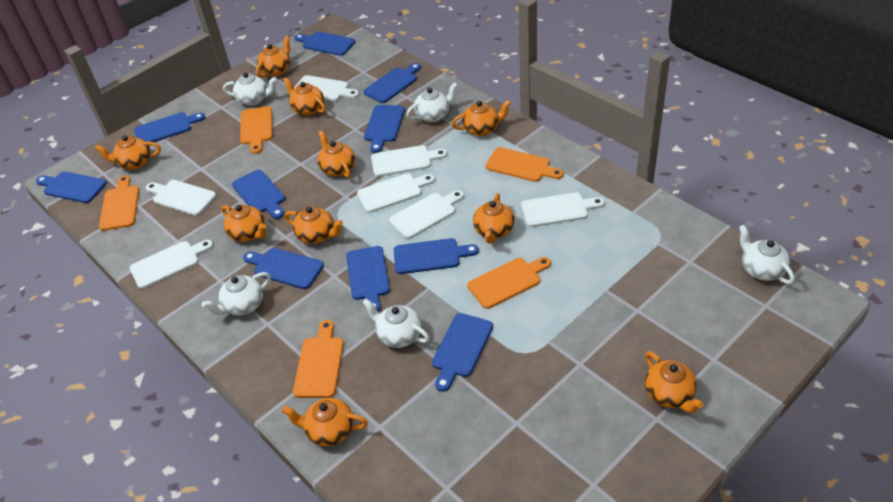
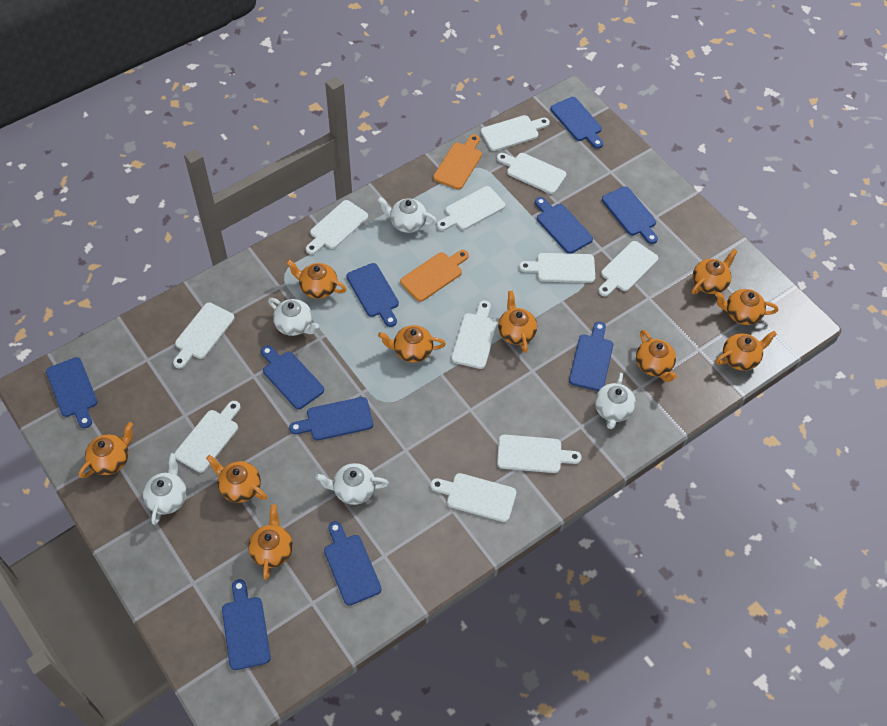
orange cutting board: [99,175,139,231] [240,106,272,154] [293,320,344,398] [467,257,551,309] [486,147,564,182] = 5 -> [400,250,469,302] [433,134,482,190] = 2
white cutting board: [130,240,213,289] [146,180,216,216] [294,75,359,101] [357,173,435,213] [371,145,447,177] [389,190,464,239] [521,192,605,227] = 7 -> [173,303,234,368] [174,401,241,473] [306,200,368,255] [430,473,516,522] [437,186,505,231] [451,300,497,369] [481,115,550,151] [497,153,566,194] [497,435,582,473] [519,253,595,283] [598,241,658,296] = 11

